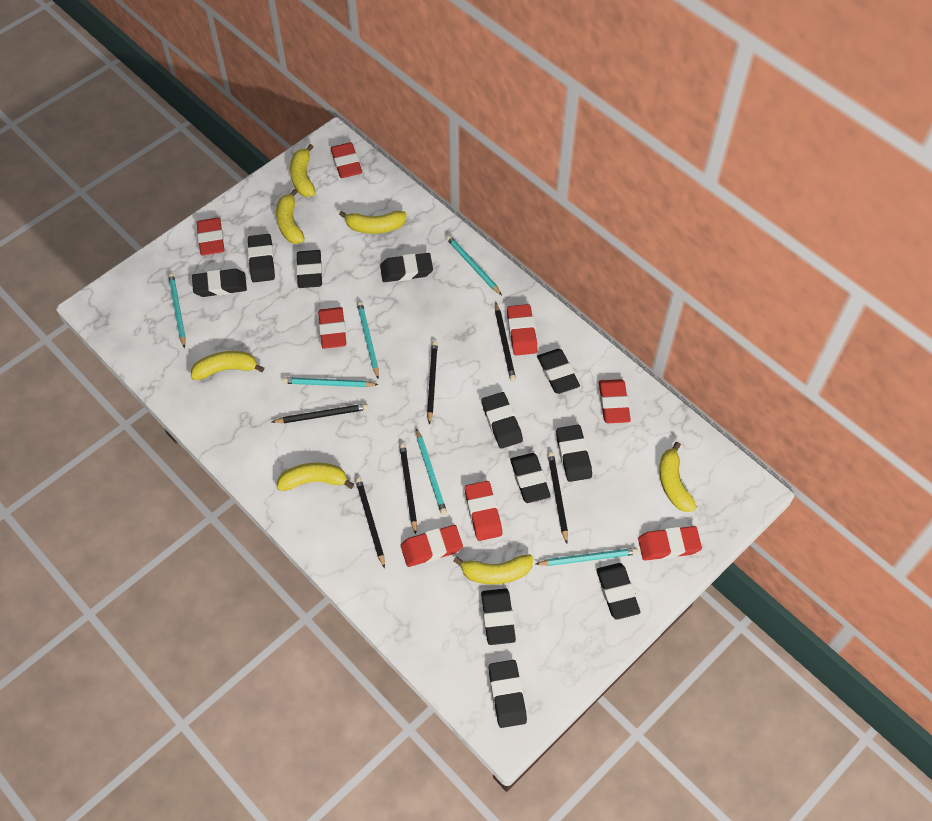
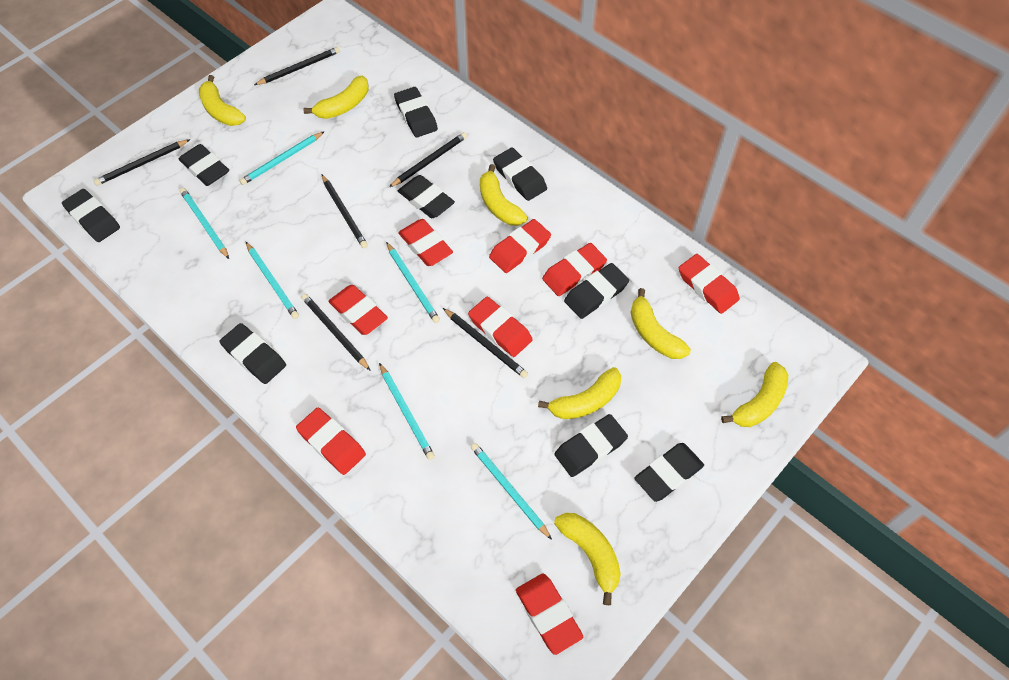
black eraser: [192,269,247,297] [248,234,275,282] [296,250,322,288] [380,253,433,282] [481,588,516,645] [482,392,523,449] [489,660,527,728] [510,453,551,503] [537,349,580,394] [556,425,592,482] [596,563,641,620] = 11 -> [62,189,120,242] [179,144,229,186] [220,323,286,384] [394,87,438,138] [398,175,455,218] [493,148,547,201] [554,414,628,477] [564,263,629,319] [634,443,704,502] = 9

